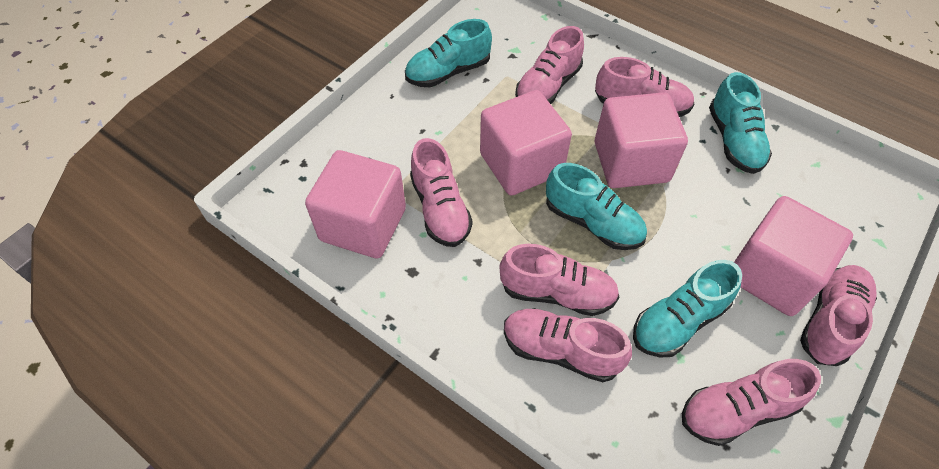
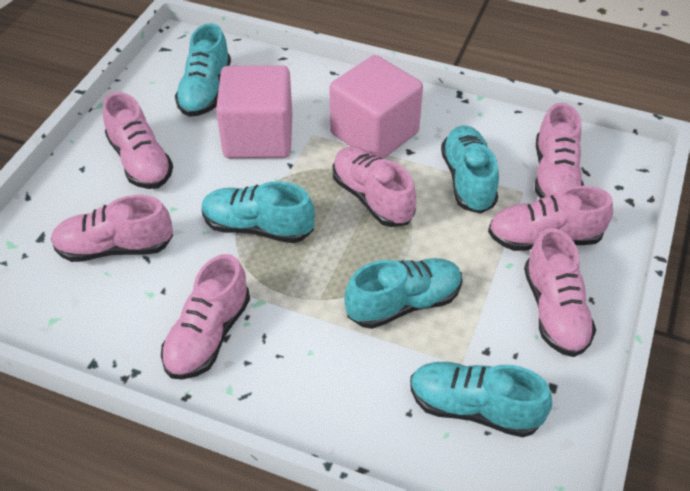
pink cube: [305,150,406,258] [480,90,572,195] [595,92,688,188] [734,196,853,316] = 4 -> [216,65,292,158] [330,55,423,159] = 2
turquoise shoe: [405,19,492,87] [546,163,647,250] [633,260,742,357] [709,72,772,174] = 4 -> [175,23,231,117] [202,181,315,243] [344,258,462,329] [410,362,552,437] [441,125,499,214] = 5

